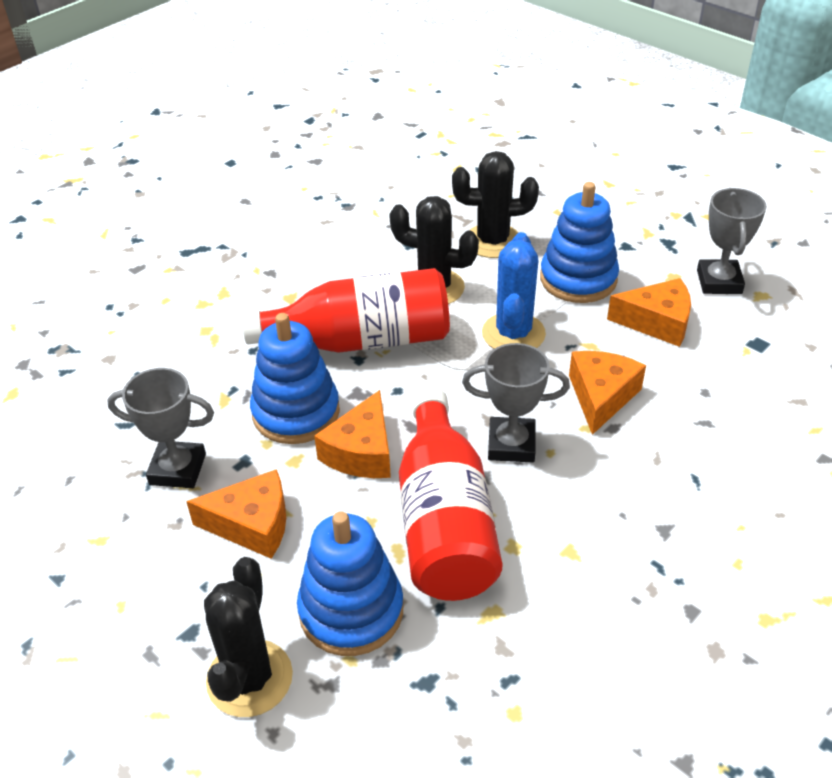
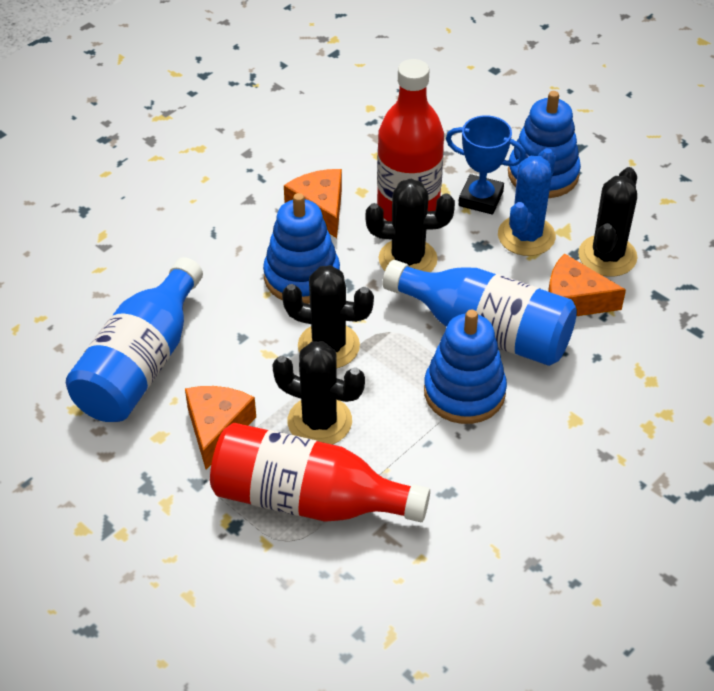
black cactus: [204,557,293,717] [389,196,479,304] [452,151,539,258] = 3 -> [272,341,365,445] [282,265,374,368] [366,179,455,272] [578,167,638,277] = 4
blue bottle: none = 0 -> [66,257,203,422] [382,260,577,366] = 2
blue trophy: none = 0 -> [446,115,526,215] = 1
grey trophy: [107,368,214,488] [462,343,570,463] [697,188,767,294] = 3 -> none = 0
orange cheese: [186,469,286,559] [314,390,391,478] [569,351,646,435] [607,278,691,347] = 4 -> [185,386,256,470] [284,169,342,238] [548,253,626,316] = 3

